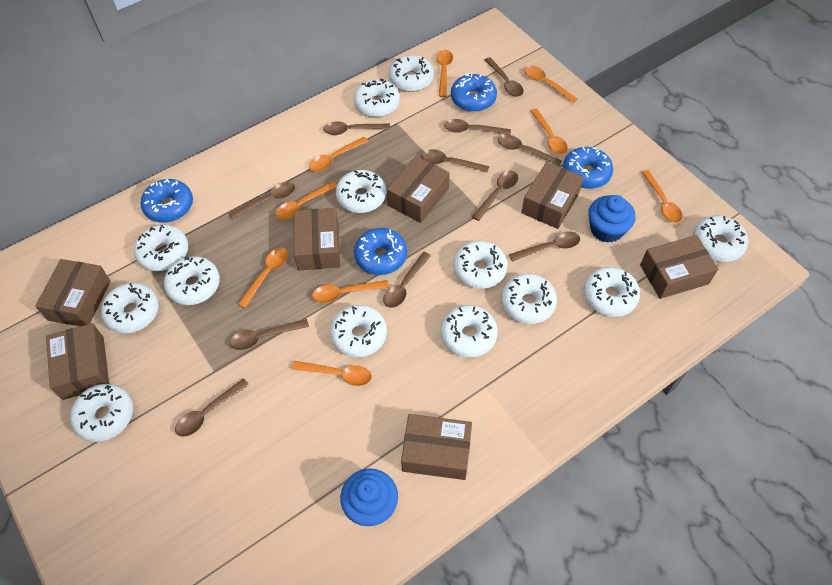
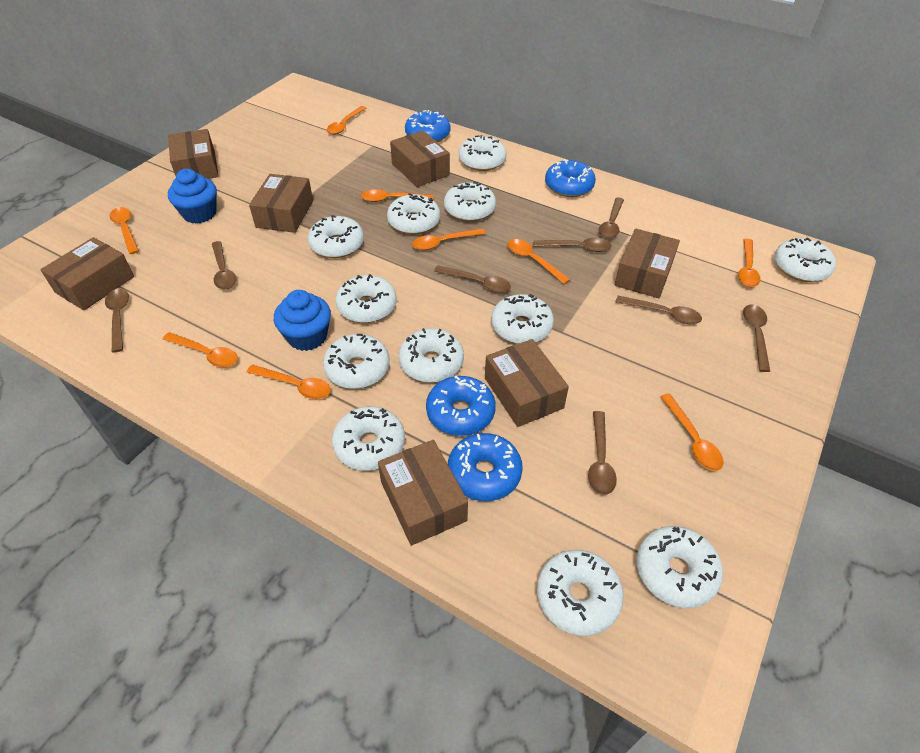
brown spoon: [175,378,249,437] [229,182,295,220] [230,319,309,350] [323,121,390,135] [383,252,431,308] [421,149,489,173] [444,119,511,135] [472,171,518,221] [485,57,524,97] [498,135,562,166] [509,231,580,262] = 11 -> [105,289,129,353] [212,241,237,290] [434,265,511,293] [533,238,612,252] [588,411,617,495] [598,197,624,239] [616,296,702,324] [743,304,770,372] = 8
white donut: [70,384,133,442] [101,283,159,333] [134,224,188,271] [164,256,220,305] [330,305,387,357] [336,170,386,213] [353,78,400,117] [388,55,434,92] [441,305,498,358] [453,241,508,289] [501,274,557,324] [583,267,640,317] [693,216,748,262] = 13 -> [308,215,364,258] [323,334,390,389] [332,406,405,471] [335,274,397,323] [387,193,440,234] [399,328,464,383] [444,181,496,221] [459,135,506,171] [491,294,554,344] [537,550,624,636] [637,526,723,608] [774,237,836,282] = 12

